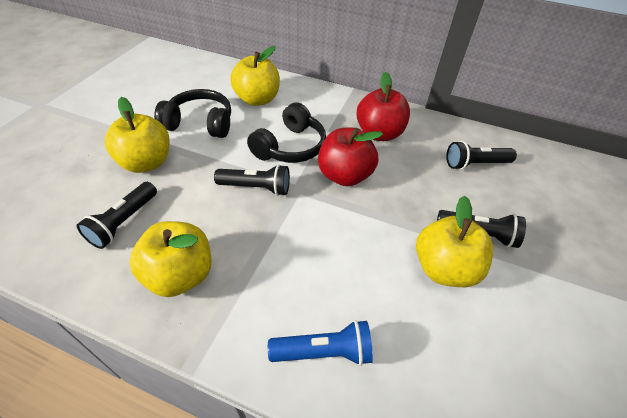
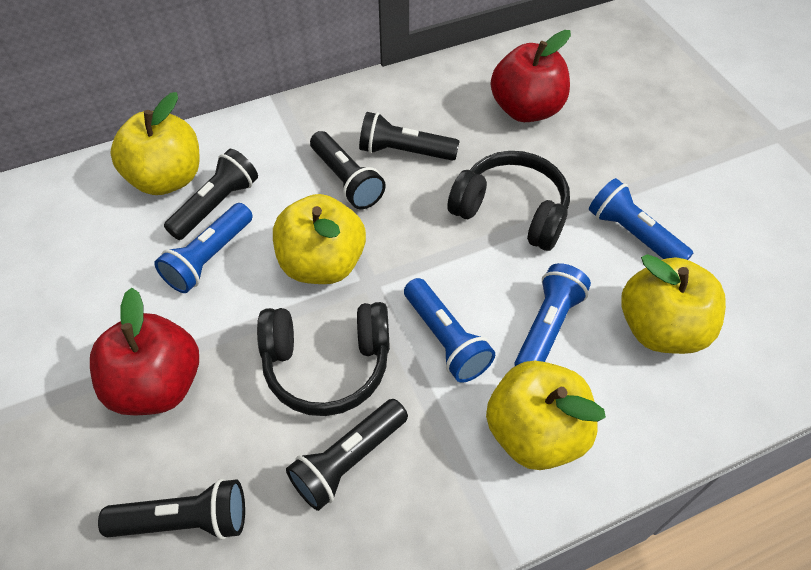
black flashlight: [77,182,157,249] [214,164,290,196] [437,210,526,248] [446,141,517,170] = 4 -> [98,479,245,540] [164,149,258,240] [286,399,408,511] [310,131,386,209] [359,112,459,161] = 5
blue flashlight: [268,320,373,366] = 1 -> [154,203,253,293] [404,278,495,383] [514,263,591,366] [589,178,693,260] = 4

